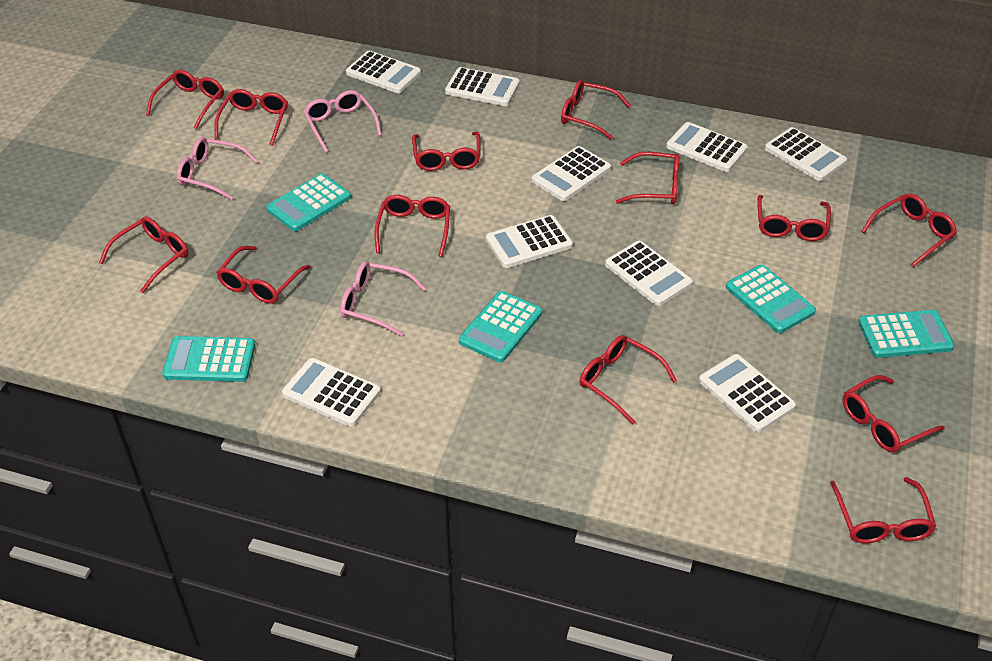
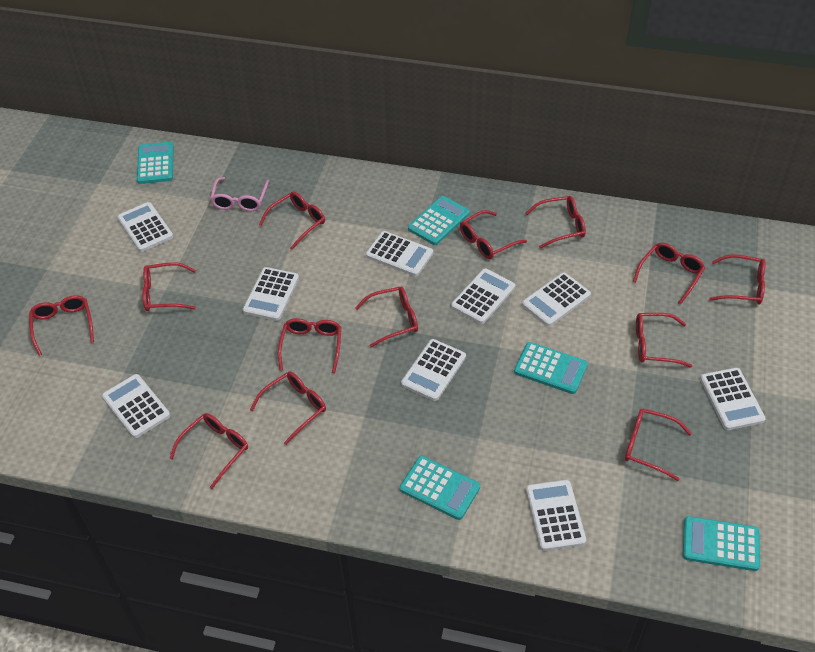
pink glasses: [177,137,258,200] [304,90,382,152] [340,262,426,336] = 3 -> [210,177,269,211] = 1

